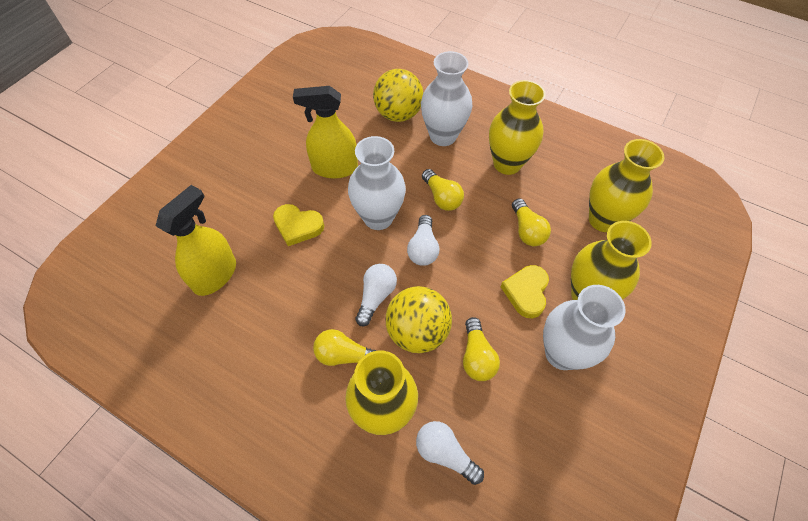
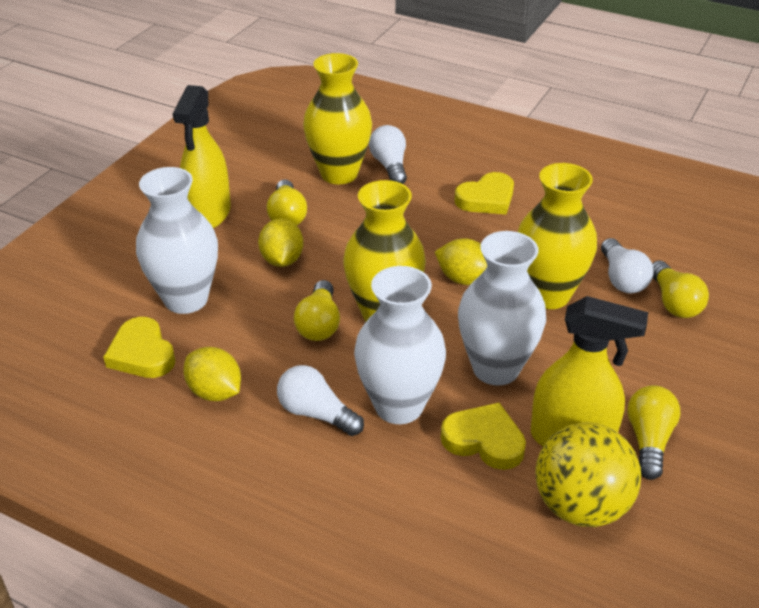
yellow ball: [373,69,424,122] [385,286,452,353] = 2 -> [536,422,641,527] = 1
yellow heart: [273,204,324,246] [501,265,549,318] = 2 -> [103,317,176,378] [441,403,526,470] [455,172,514,215] = 3
yellow lemon: none = 0 -> [183,347,241,401] [258,219,304,267] [435,238,487,285] = 3
yellow vase: [345,350,418,435] [489,80,546,175] [571,221,652,300] [589,139,664,232] = 4 -> [303,53,372,184] [343,180,426,321] [517,163,597,309] = 3

